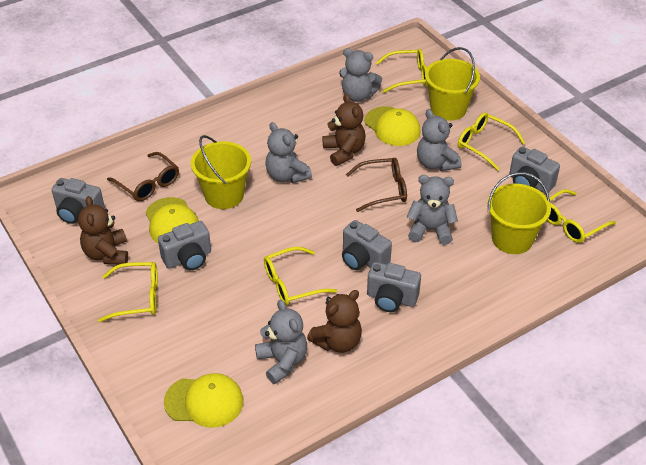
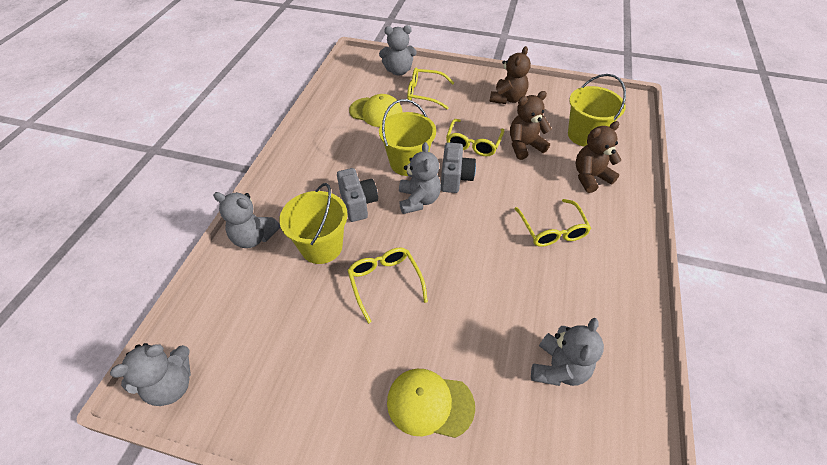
brown glasses: [107,152,179,201] [346,158,407,212] = 2 -> none = 0
grey camera: [52,178,105,224] [158,221,211,270] [342,220,392,270] [367,262,421,312] [509,146,560,193] = 5 -> [337,168,378,222] [441,142,476,193] = 2
yellow cap: [145,197,199,243] [164,373,243,428] [365,107,421,146] = 3 -> [349,94,403,127] [387,369,475,438] = 2
yellow glasses: [98,262,158,322] [264,247,337,305] [376,49,428,93] [458,112,525,171] [547,189,616,243] = 5 -> [347,248,428,324] [407,68,454,109] [446,119,504,156] [515,199,591,247] = 4

